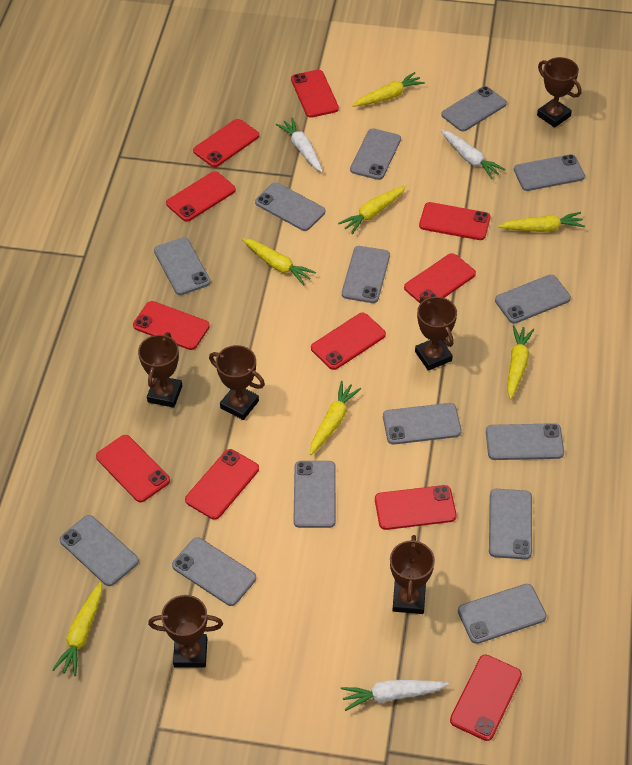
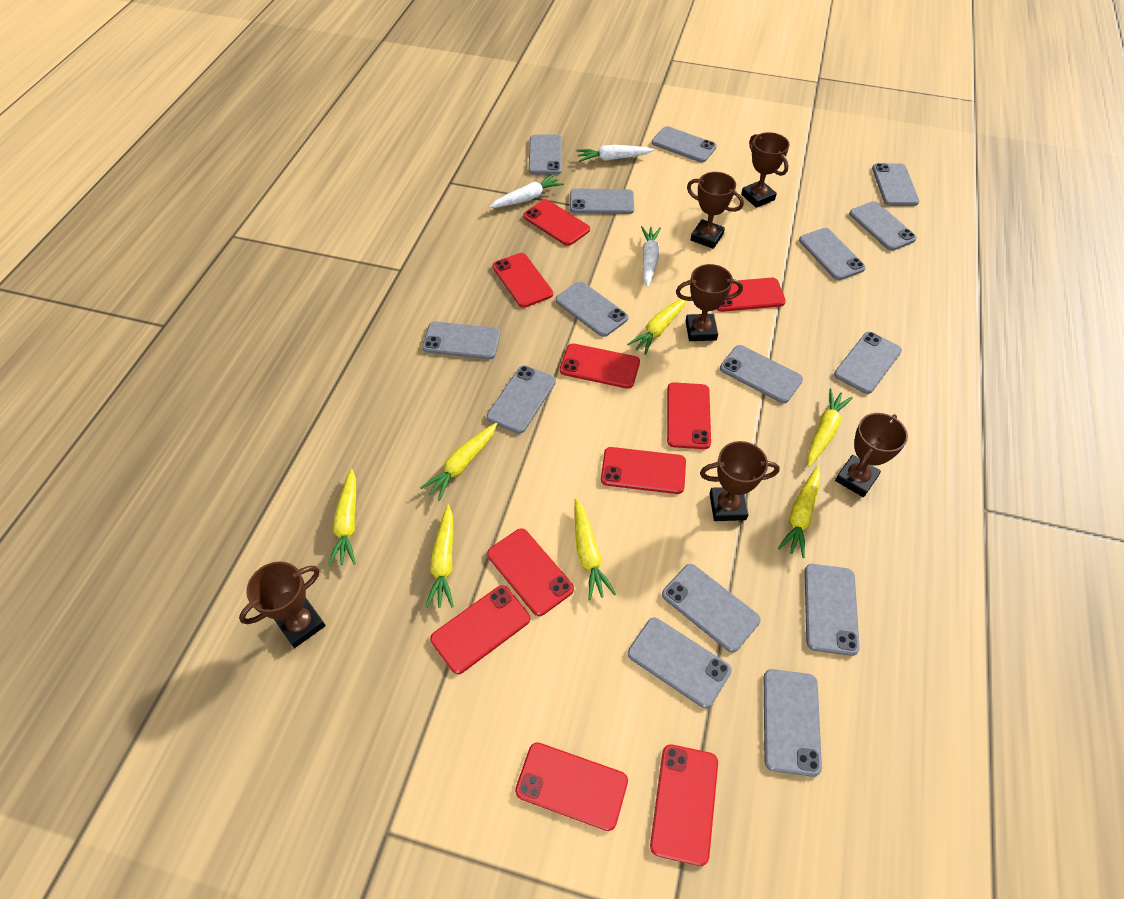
grey phone: [60,515,139,586] [154,237,211,295] [172,537,256,606] [255,182,325,231] [293,461,336,528] [342,246,390,303] [350,128,401,180] [383,403,462,444] [441,86,507,131] [458,584,547,644] [486,423,564,460] [489,489,532,559] [495,275,571,324] [514,154,585,191] = 14 -> [422,321,501,359] [487,365,556,434] [529,135,562,174] [556,281,629,337] [570,189,634,214] [628,618,732,708] [652,126,717,162] [662,564,761,652] [720,345,803,403] [764,669,822,777] [799,228,866,280] [804,564,860,656] [834,332,902,394] [849,201,917,251] [872,163,919,206] = 15
red phone: [96,435,170,502] [133,301,210,350] [166,171,236,222] [185,449,259,520] [193,119,259,167] [291,70,339,118] [311,313,386,370] [375,485,457,530] [404,253,476,303] [419,202,491,240] [450,655,522,741] = 11 -> [430,585,530,674] [487,528,574,616] [493,253,553,308] [515,742,628,831] [523,199,590,246] [560,343,640,389] [601,447,686,494] [650,744,718,866] [667,382,711,449] [716,278,786,312] = 10

